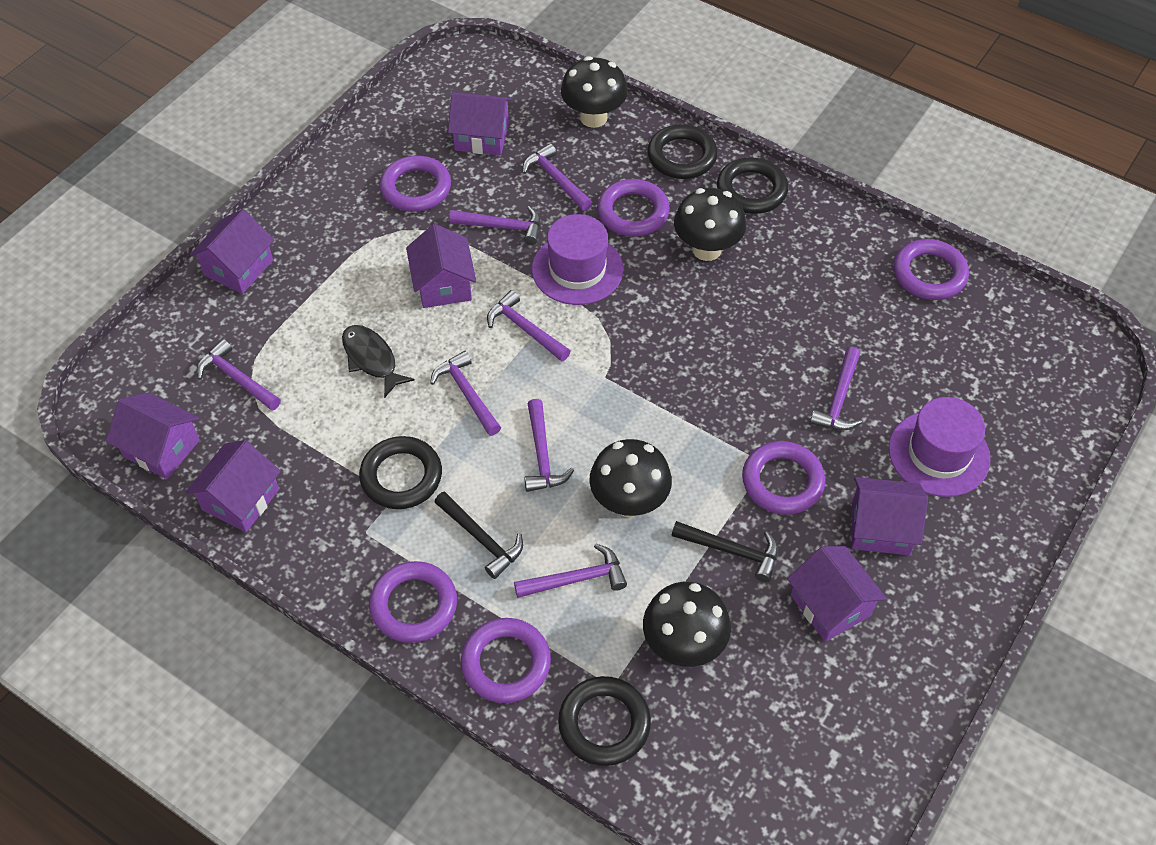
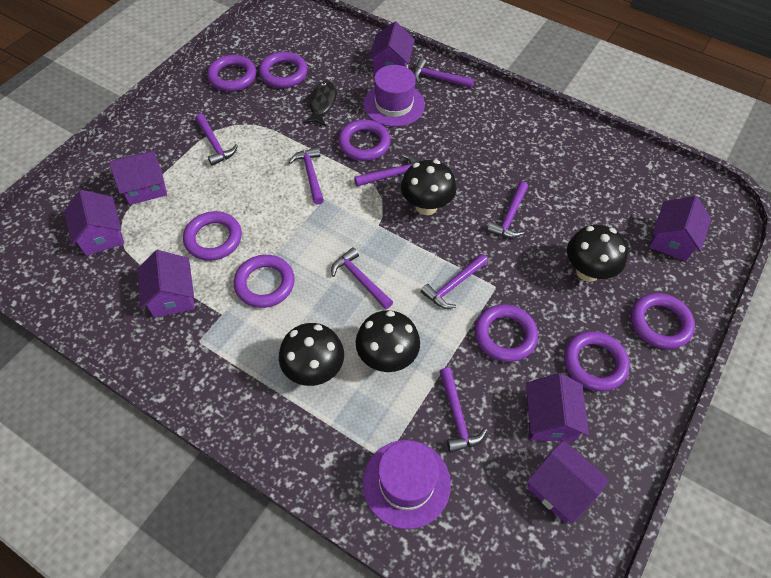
black hammer: [434,491,523,579] [672,521,778,582] = 2 -> none = 0
black ring: [359,436,442,509] [558,676,651,766] [647,124,718,179] [717,157,788,214] = 4 -> none = 0
purple ring: [369,561,457,643] [380,156,451,212] [461,618,551,703] [597,179,670,237] [742,441,825,514] [894,239,969,300] = 6 -> [183,211,242,261] [207,55,256,92] [234,255,295,308] [259,52,308,88] [338,120,391,161] [475,304,538,362] [564,331,630,391] [631,293,695,349] = 8

